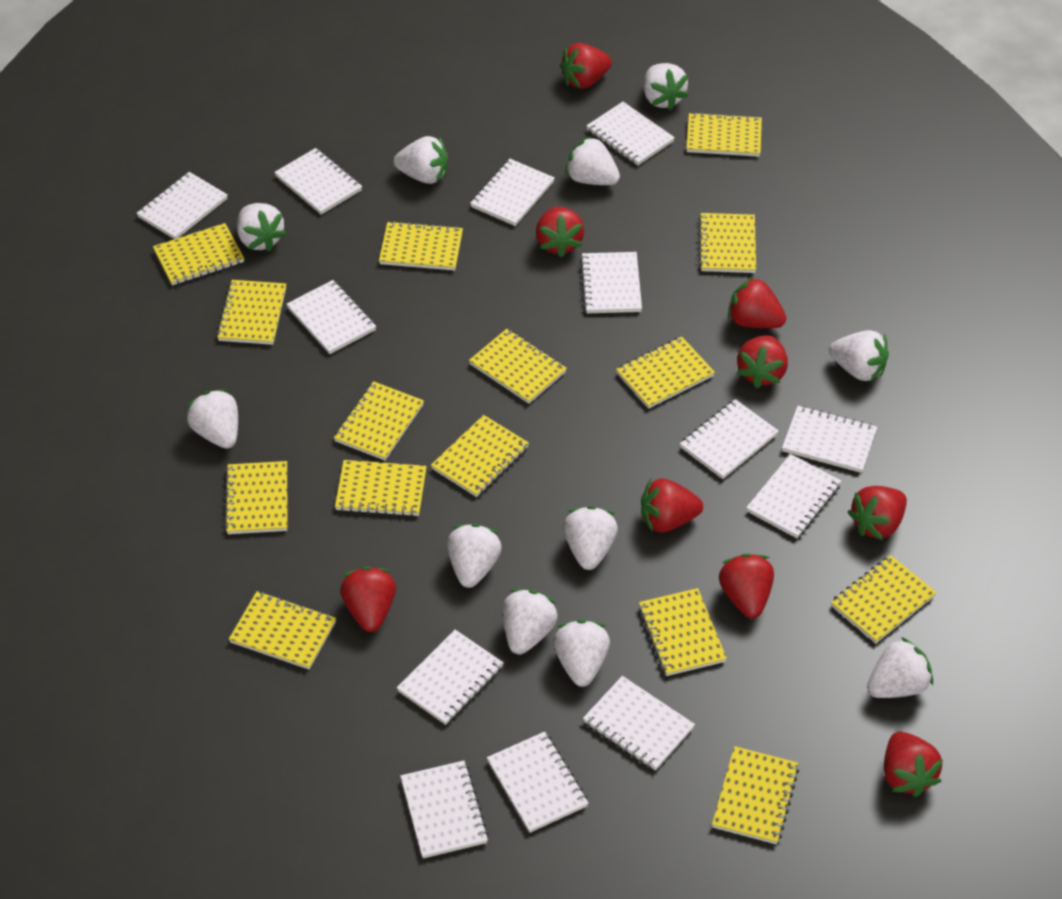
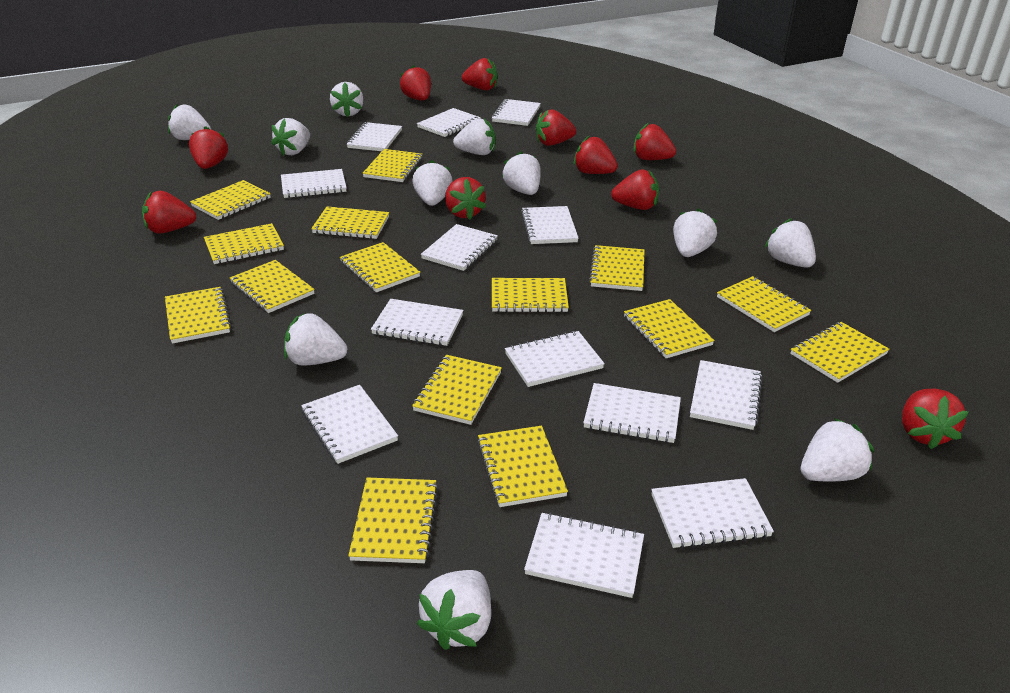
red strawberry: [340,567,396,632] [536,207,584,258] [560,43,612,89] [641,478,703,532] [719,554,774,618] [728,276,786,328] [737,335,788,388] [848,486,907,540] [884,732,943,797] = 9 -> [142,191,196,234] [189,126,228,169] [400,65,431,100] [445,177,486,220] [462,58,498,91] [536,109,576,146] [574,135,618,174] [611,169,659,210] [634,123,676,160] [902,389,968,449] = 10

